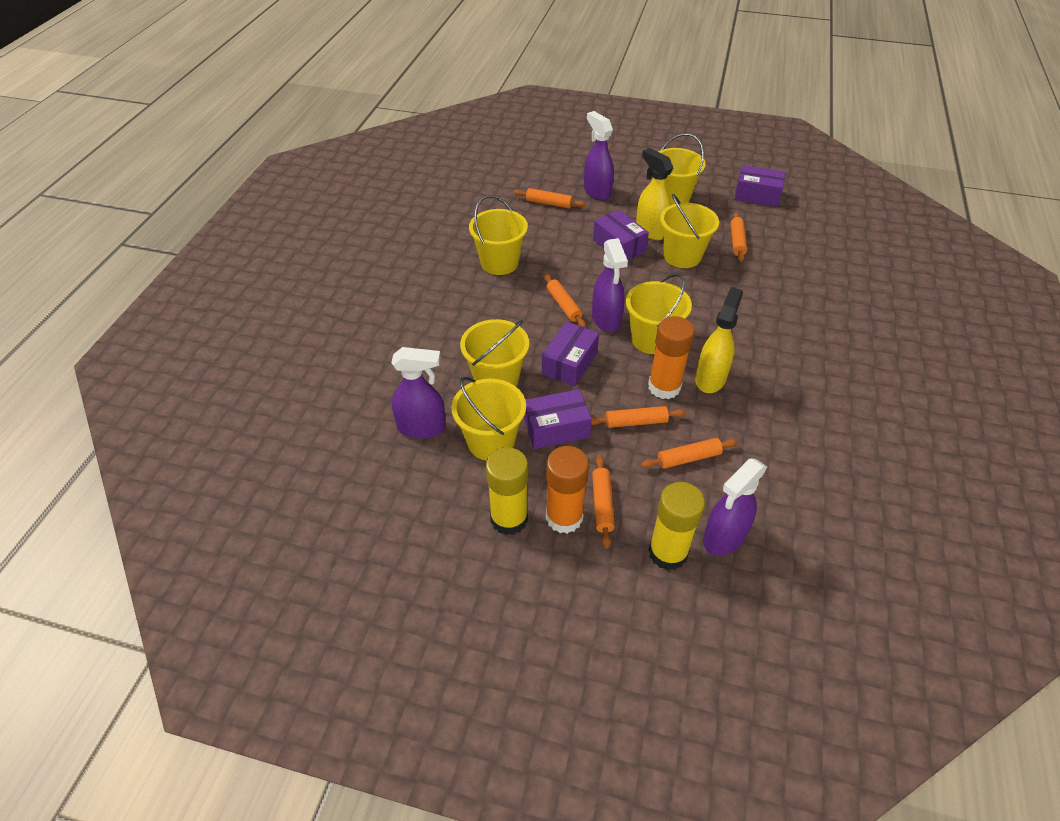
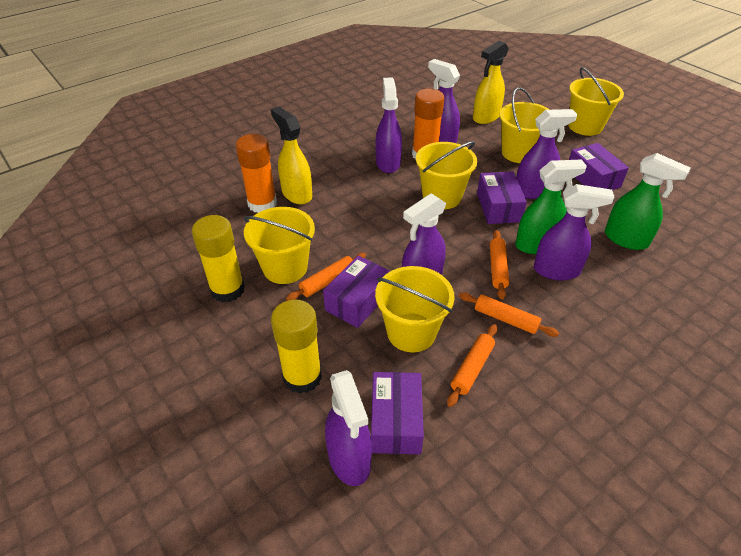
green spray bottle: none = 0 -> [515,160,587,254] [605,153,691,250] = 2
orange rolling pin: [514,188,586,209] [544,274,586,327] [591,406,686,428] [592,455,615,549] [641,438,738,469] [730,212,747,262] = 6 -> [286,253,366,301] [447,324,497,407] [459,292,559,337] [490,230,509,300] = 4
purple spray bottle: [391,347,446,439] [584,111,614,200] [592,238,628,332] [703,458,767,556] = 4 -> [325,370,372,486] [376,78,402,173] [402,193,446,275] [428,59,460,143] [516,109,577,199] [534,184,614,280] = 6
yellow bucket: [452,377,526,461] [460,319,529,386] [469,195,528,275] [626,273,692,354] [658,133,706,205] [660,194,719,268] = 6 -> [243,207,315,284] [375,266,455,352] [416,141,477,209] [499,87,550,163] [568,67,624,136] = 5

